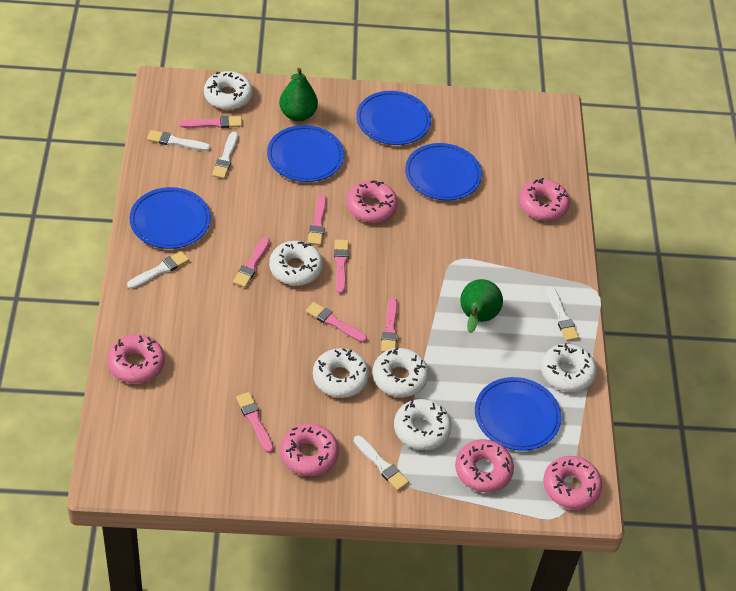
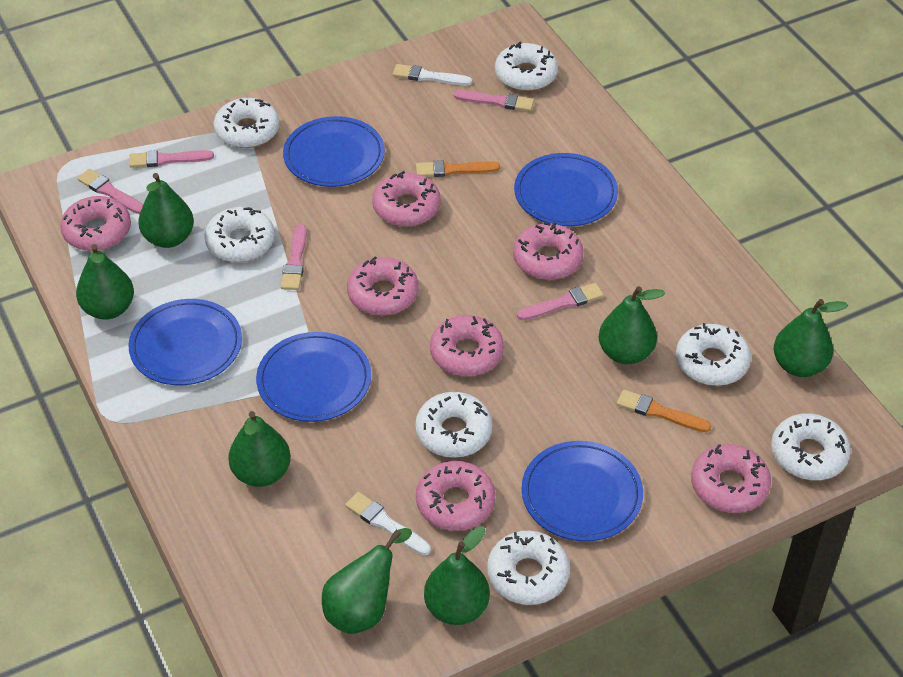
green pear: [279,68,318,121] [460,279,503,333] = 2 -> [76,244,134,320] [138,173,194,248] [228,411,291,487] [322,528,412,634] [424,526,490,625] [599,286,665,364] [774,299,848,377] = 7
orange brush: none = 0 -> [416,160,500,177] [617,390,711,432] = 2
pink brush: [179,116,242,128] [233,237,270,287] [236,392,274,453] [306,302,367,343] [307,195,326,245] [334,239,349,294] [381,297,397,352] = 7 -> [77,169,143,214] [129,150,214,168] [281,224,307,290] [453,90,534,111] [517,283,604,320] = 5
pink donut: [107,334,165,384] [280,423,339,476] [346,180,398,223] [455,440,514,492] [519,178,570,221] [543,456,602,509] = 6 -> [60,196,131,251] [347,256,419,316] [372,171,441,226] [416,461,496,531] [430,315,504,376] [513,222,584,280] [691,444,771,513] = 7
white brush: [127,251,189,289] [147,130,210,151] [212,132,238,179] [354,435,409,491] [546,286,579,341] = 5 -> [345,492,431,555] [393,64,472,86] = 2
white donut: [204,71,253,110] [269,241,323,285] [313,348,369,398] [372,347,429,397] [394,399,452,450] [541,343,597,392] = 6 -> [204,207,275,262] [214,98,279,148] [415,392,492,458] [487,531,570,605] [495,42,558,91] [676,323,751,386] [771,413,851,480] = 7

